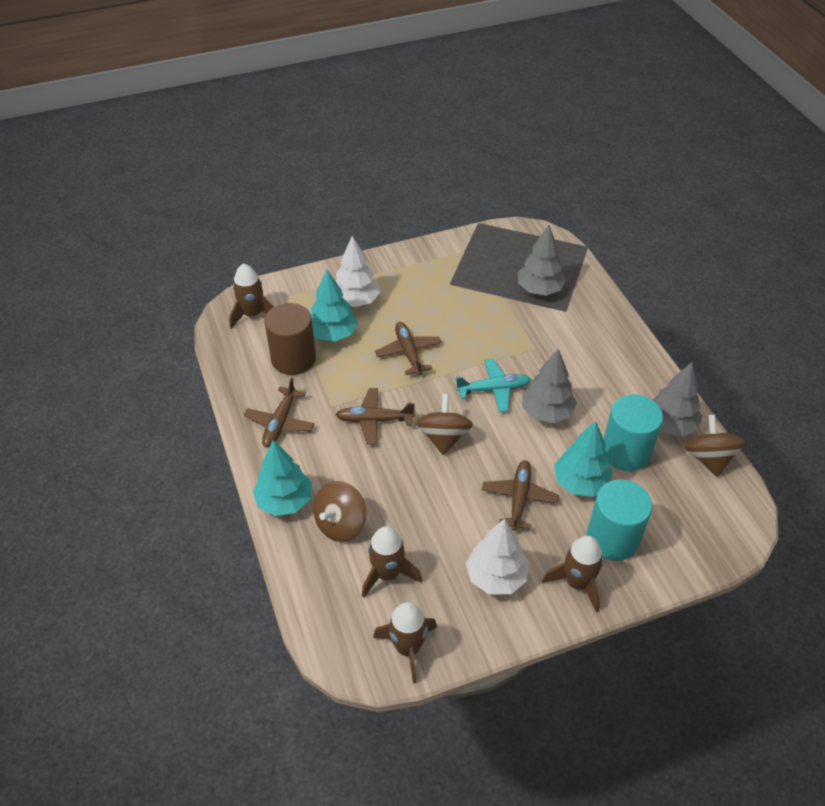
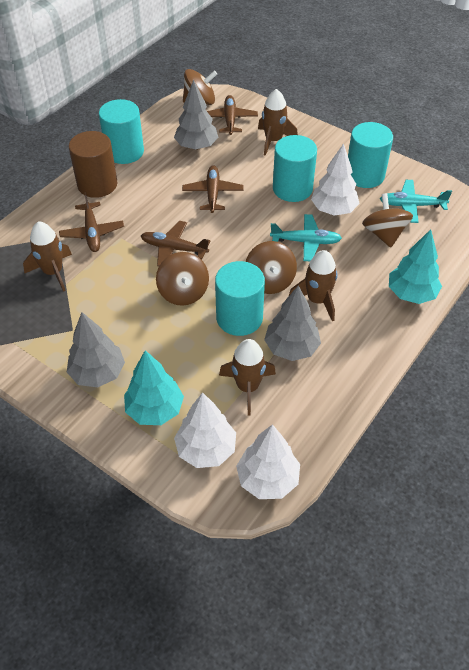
brown spinning top: [313,481,367,542] [416,394,473,455] [684,415,745,477] = 3 -> [156,252,209,306] [183,69,217,105] [246,241,297,294] [362,193,413,248] = 4
turquoise cylinder: [587,480,652,561] [604,394,663,471] = 2 -> [99,99,144,164] [215,261,265,336] [273,135,317,202] [348,122,393,188] = 4
turquoise plane: [455,358,531,412] = 1 -> [270,214,342,261] [379,180,452,223] = 2
turquoise tree: [252,440,312,516] [311,270,358,342] [554,421,613,497] = 3 -> [124,350,184,425] [389,229,442,304] = 2
white tree: [335,236,380,307] [466,519,529,595] = 2 -> [174,392,236,468] [236,424,300,499] [311,143,360,216] = 3

